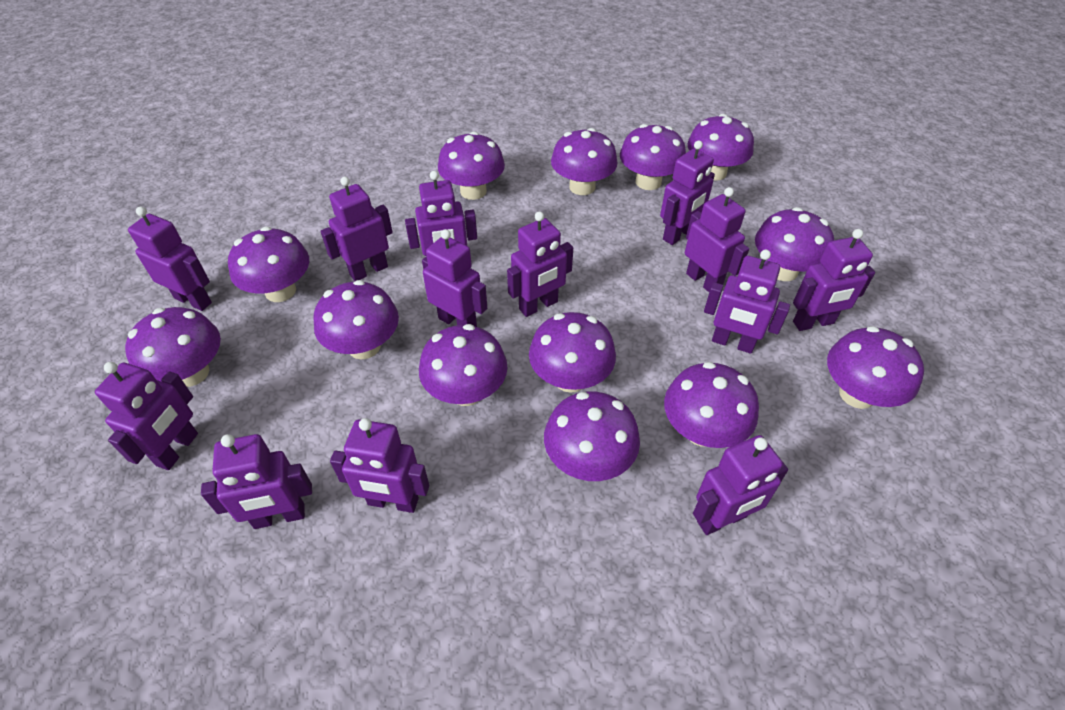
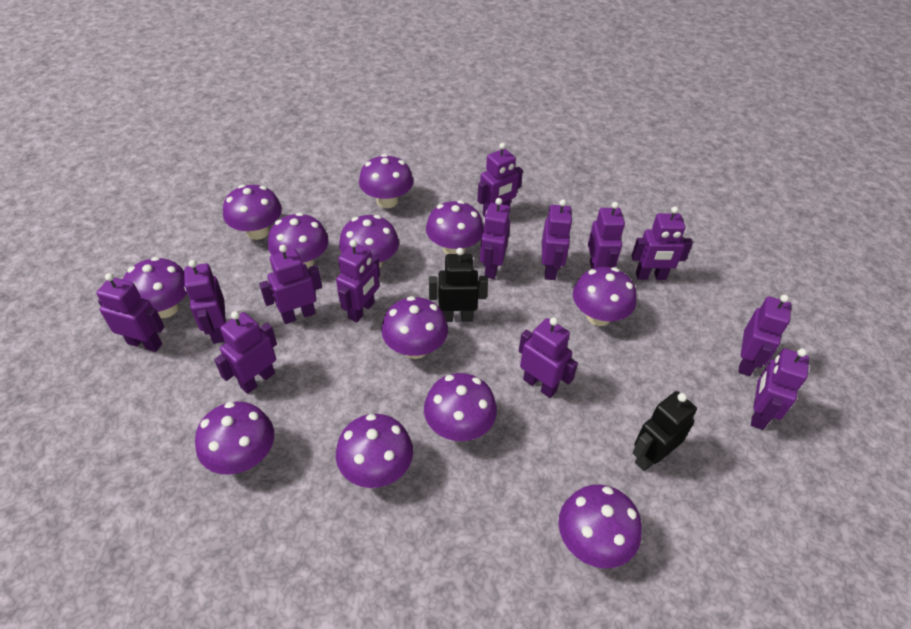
black robot: none = 0 -> [429,248,488,322] [632,391,697,471] = 2
purple mushroom: [125,307,221,387] [228,227,309,302] [313,280,399,359] [419,324,508,406] [438,131,505,200] [529,312,616,393] [544,391,640,481] [551,128,618,195] [620,124,686,190] [664,362,759,448] [688,114,754,181] [755,207,834,281] [827,326,924,409] = 13 -> [123,257,187,318] [195,402,274,475] [223,185,282,240] [268,212,329,269] [336,414,413,488] [339,215,399,268] [359,154,413,208] [381,296,448,359] [424,373,497,441] [426,200,484,254] [558,485,642,568] [573,267,636,326] = 12

